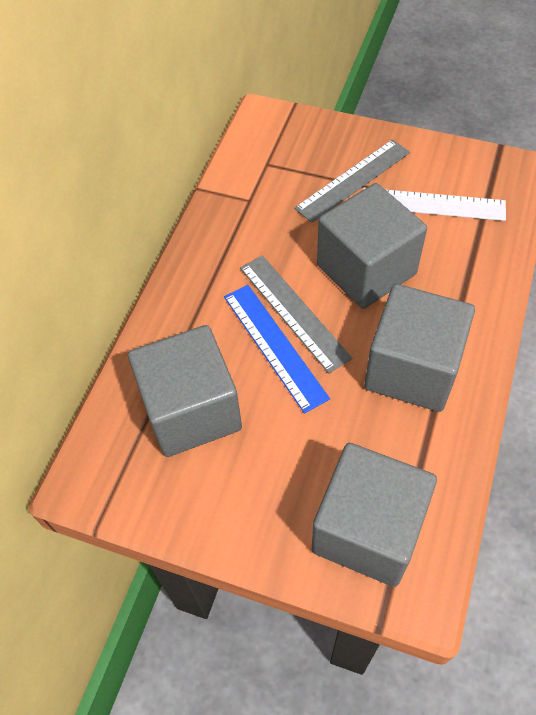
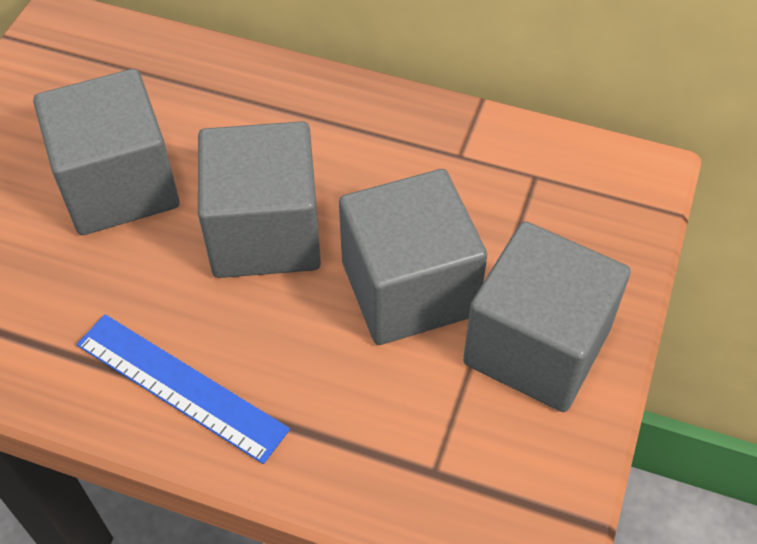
grey ruler: [240,255,352,373] [294,139,410,223] = 2 -> none = 0
white ruler: [363,188,506,221] = 1 -> none = 0

